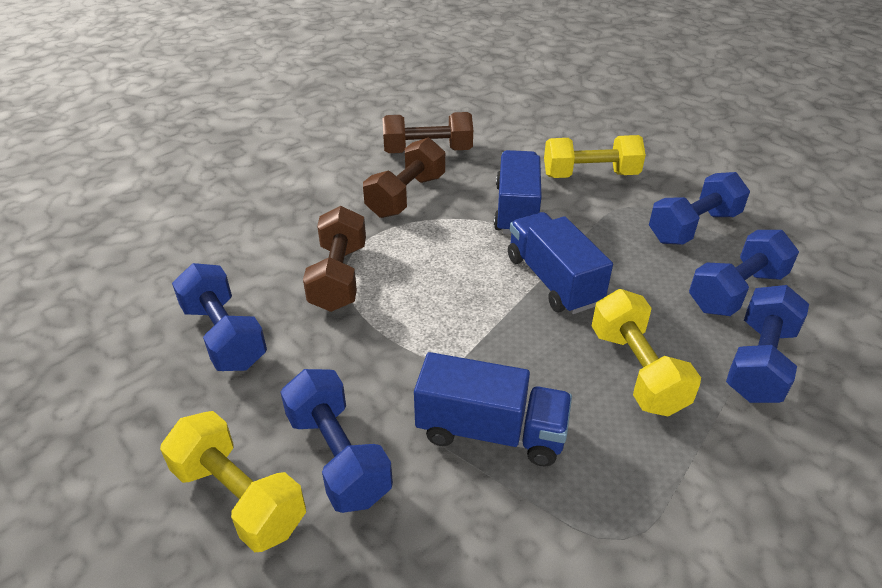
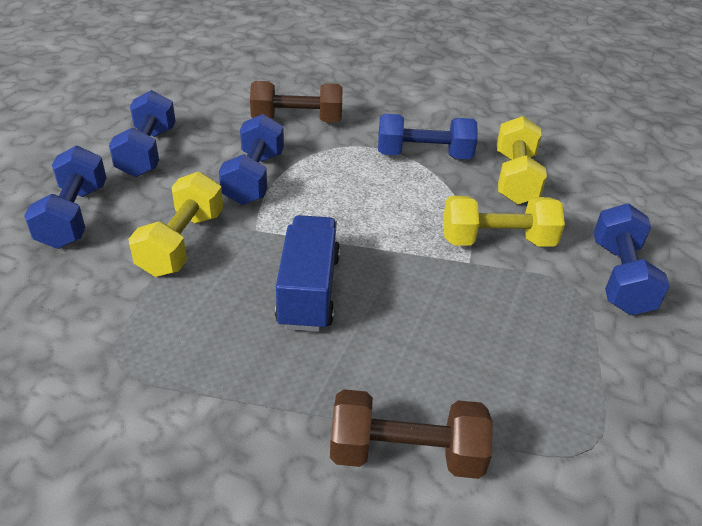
blue truck: [414,352,572,467] [494,150,542,234] [508,212,613,314] = 3 -> [275,215,340,332] = 1
brown dumbbell: [303,206,366,312] [363,137,445,218] [382,112,473,153] = 3 -> [250,81,343,123] [330,389,493,479] = 2

